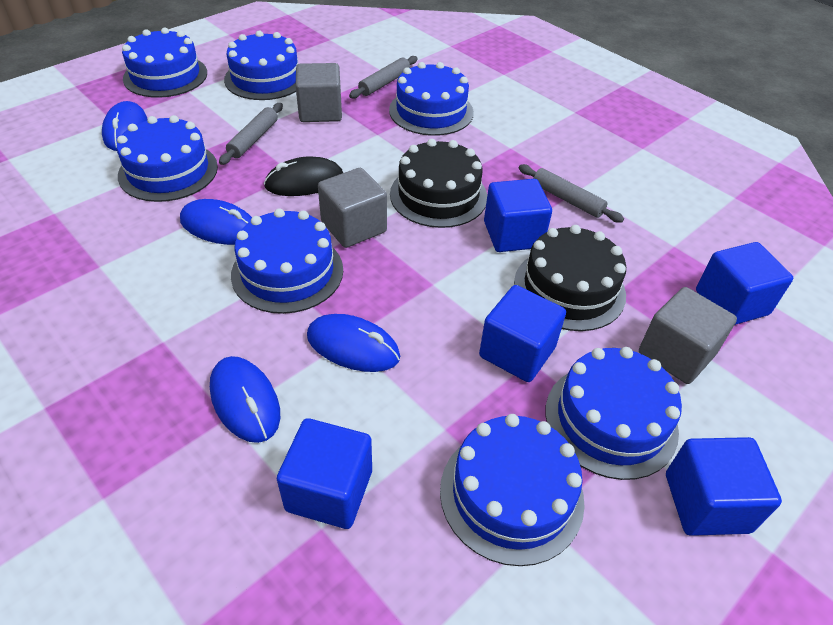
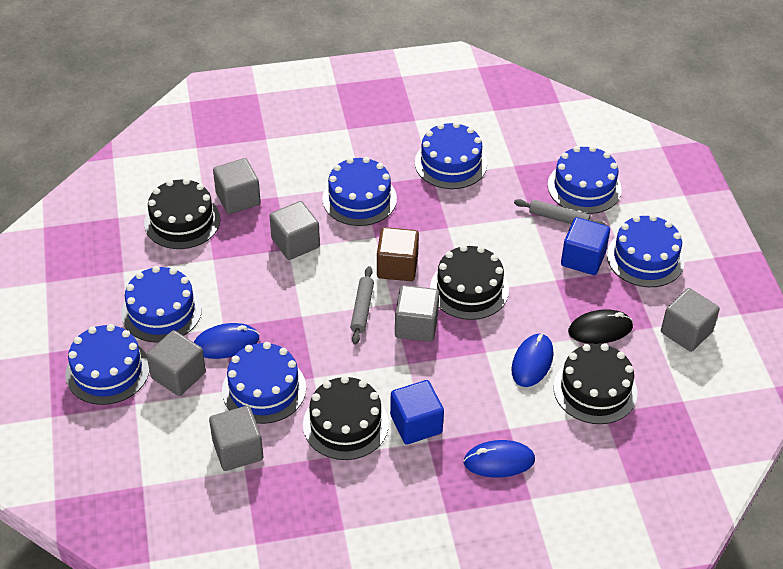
black cake: [390,139,487,228] [514,225,626,331] = 2 -> [144,178,220,249] [303,376,389,460] [430,245,509,320] [553,343,638,424] = 4
blue cube: [277,418,372,529] [479,285,566,382] [484,179,552,252] [666,437,782,536] [696,242,793,325] = 5 -> [390,380,444,444] [561,217,610,275] = 2
blue mouse: [102,101,147,151] [180,199,252,245] [210,356,280,443] [307,314,400,372] = 4 -> [194,323,259,359] [463,440,535,478] [511,333,553,387] = 3
brown cube: none = 0 -> [377,227,419,281] = 1
grey cube: [295,63,342,122] [318,168,387,248] [639,287,737,384] = 3 -> [147,330,206,396] [209,406,263,471] [213,158,261,214] [270,201,320,260] [395,285,439,342] [661,288,720,352] = 6
grey rolling pin: [219,103,283,165] [349,56,418,99] [519,164,624,223] = 3 -> [350,266,374,345] [514,199,606,225] = 2

